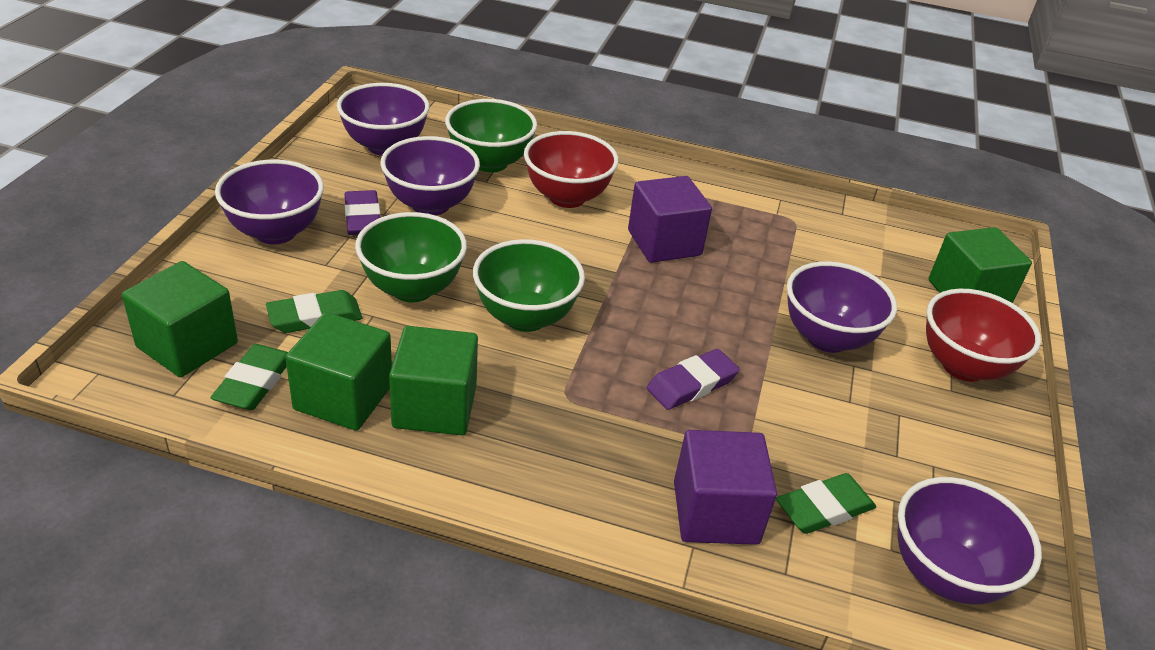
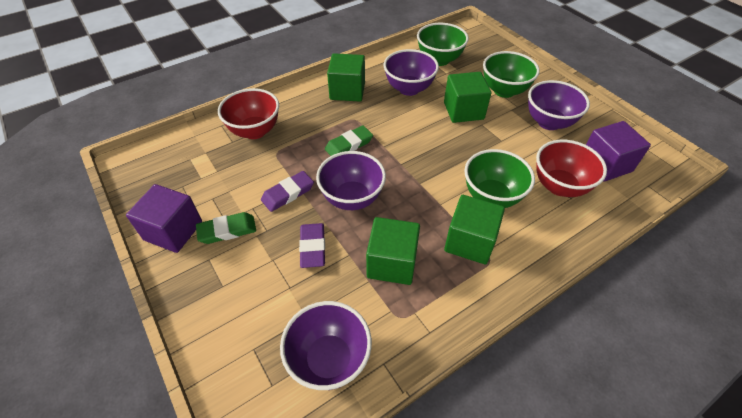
green eraser: [210,344,288,410] [266,290,363,333] [776,473,876,534] = 3 -> [196,212,256,244] [325,125,373,156] = 2
purple bowl: [215,160,324,244] [337,83,430,156] [380,136,480,215] [787,261,897,353] [898,477,1042,605] = 5 -> [280,301,372,390] [316,151,386,210] [384,49,439,96] [528,80,590,130] = 4

